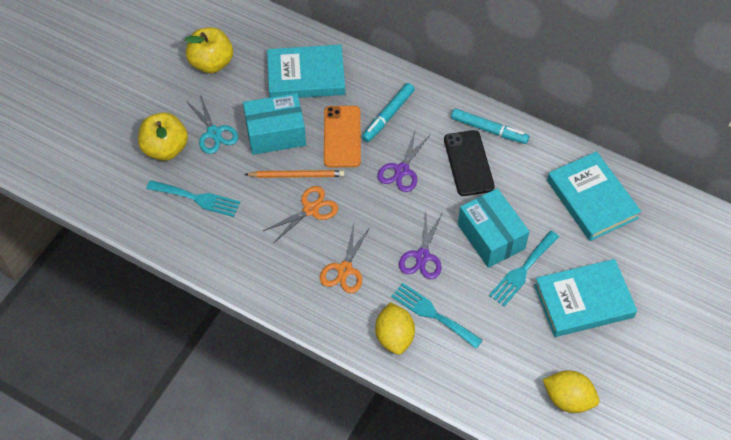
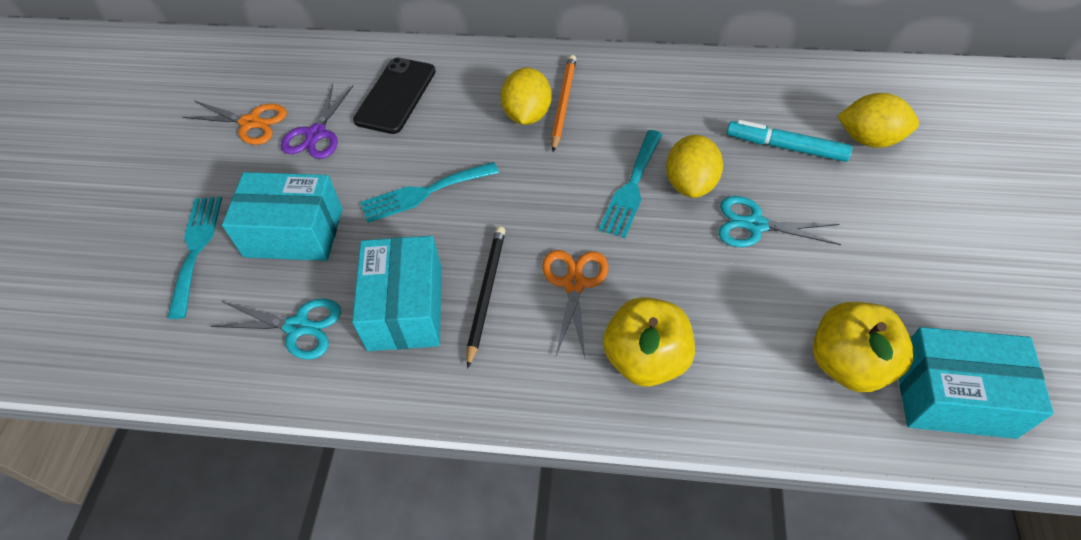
black pencil: none = 0 -> [467,227,505,369] = 1
orange phone: [324,106,361,167] = 1 -> none = 0
purple scissors: [377,129,431,192] [399,211,443,279] = 2 -> [281,84,353,159] = 1
turquoise book: [267,45,345,98] [534,259,637,337] [547,151,641,241] = 3 -> none = 0
turquoise box: [243,93,306,155] [458,188,530,268] = 2 -> [222,172,343,261] [352,236,442,351] [899,327,1054,439] = 3
turquoise marker: [362,83,415,142] [451,109,529,144] = 2 -> [727,120,853,162] = 1
turquoise scissors: [186,94,239,154] = 1 -> [211,299,341,360] [718,196,841,247] = 2
yellow lemon: [375,302,415,355] [543,370,599,413] = 2 -> [500,67,552,125] [666,135,723,198] [837,93,919,148] = 3

